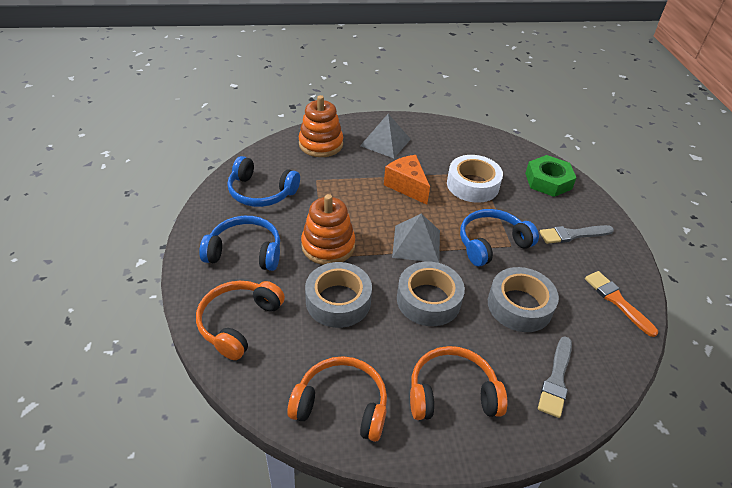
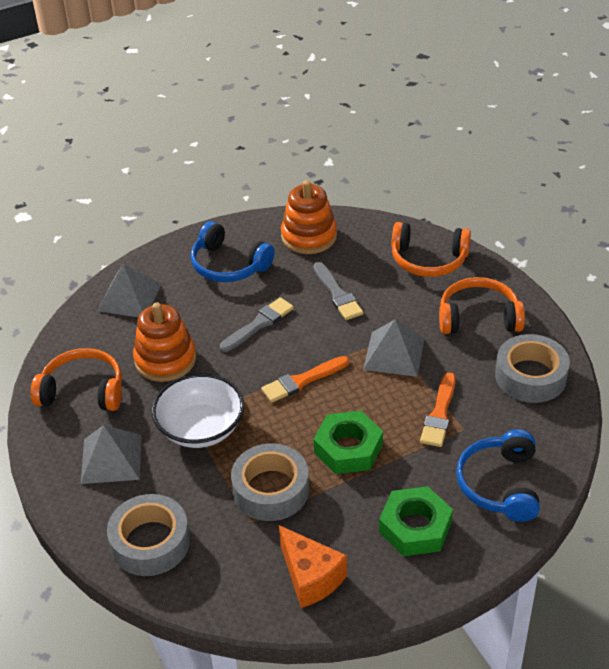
blue headphones: [199,216,280,271] [227,156,300,207] [460,209,539,267] = 3 -> [191,221,275,282] [456,429,540,522] = 2
green nut: [525,155,576,197] = 1 -> [313,411,383,474] [379,486,453,556] = 2
grey pyramid: [360,114,411,158] [392,214,440,263] = 2 -> [80,425,141,484] [97,264,162,317] [363,320,425,377] = 3
orange brush: [585,271,658,337] = 1 -> [261,356,349,403] [420,373,456,447] = 2
white bowl: none = 0 -> [152,373,244,448] = 1
white tape: [447,155,503,203] = 1 -> none = 0

